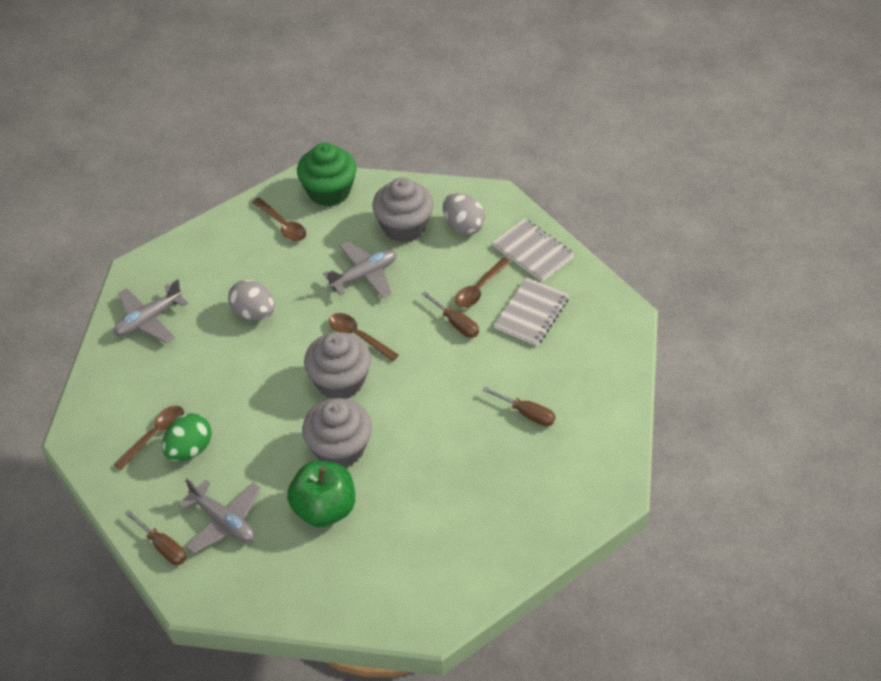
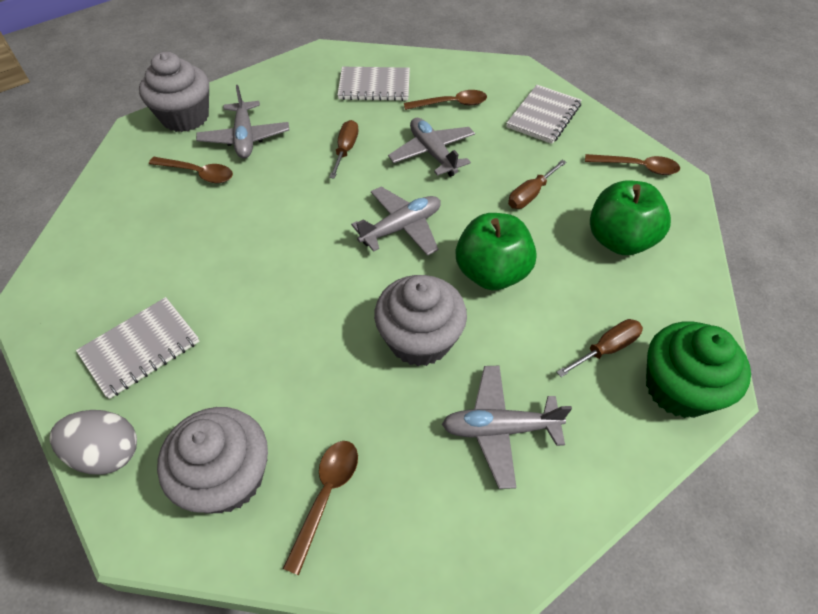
green apple: [287,461,355,527] = 1 -> [456,213,537,290] [590,181,671,255] = 2
green egg: [162,413,212,461] = 1 -> none = 0
grey egg: [228,280,275,320] [443,193,485,235] = 2 -> [49,410,137,475] = 1
grey notebook: [493,219,574,282] [494,277,569,346] = 2 -> [76,297,199,399] [337,67,410,101] [506,85,582,144] = 3
grey plane: [114,279,188,343] [178,479,261,554] [323,241,396,298] = 3 -> [196,85,289,159] [351,187,441,256] [388,118,475,177] [442,366,572,489] = 4

